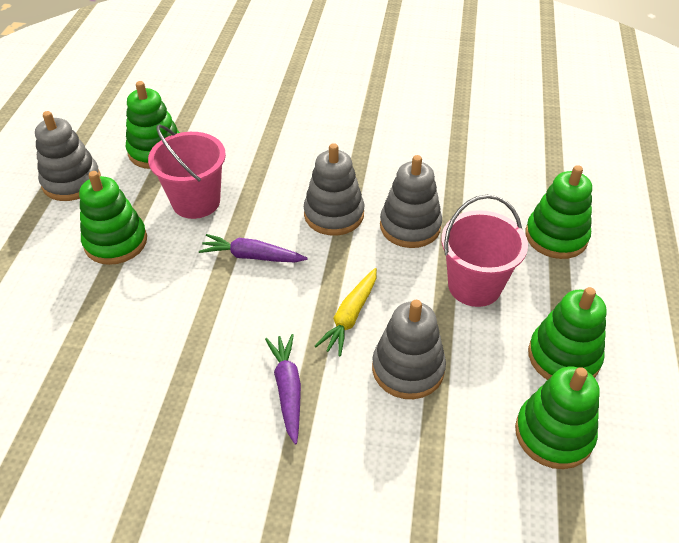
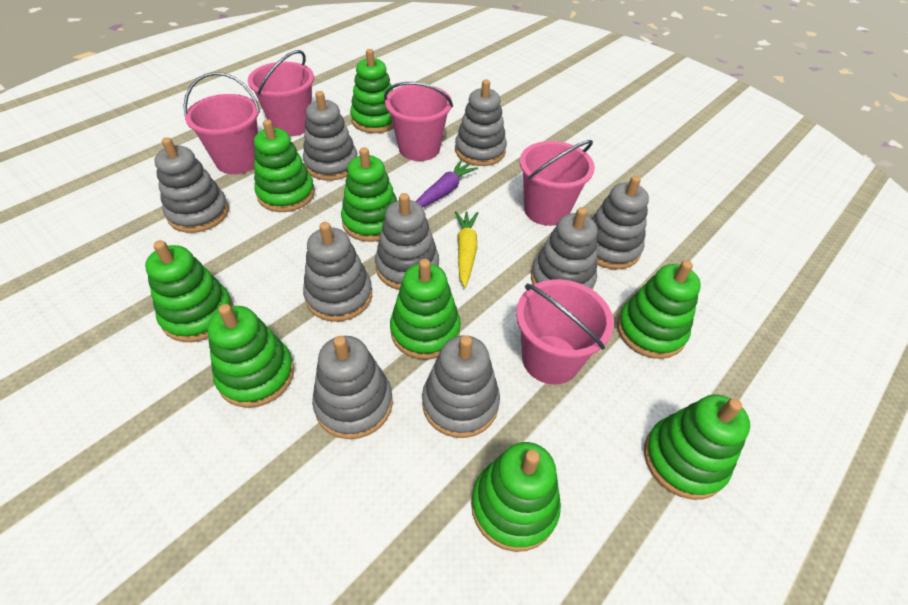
green stacking toy: [79,171,147,265] [126,81,180,169] [515,367,599,469] [525,165,592,259] [528,287,607,380] = 5 -> [145,240,233,342] [207,304,294,408] [254,119,315,212] [341,147,397,242] [350,49,394,133] [390,259,461,360] [471,442,561,552] [617,260,701,359] [644,394,750,500] = 9
grey stacking toy: [35,111,101,201] [304,143,364,236] [372,300,446,399] [380,155,442,248] = 4 -> [154,137,229,233] [303,91,357,181] [303,222,372,322] [312,336,393,439] [375,193,439,290] [422,335,500,438] [455,79,507,166] [531,207,597,290] [592,175,649,270] = 9
pink bucket: [148,124,226,219] [441,195,528,307] = 2 -> [183,72,260,174] [248,50,314,136] [384,82,453,161] [516,279,614,384] [520,140,595,226] = 5
purple carrot: [199,234,308,262] [265,334,301,445] = 2 -> [415,160,478,207] = 1

